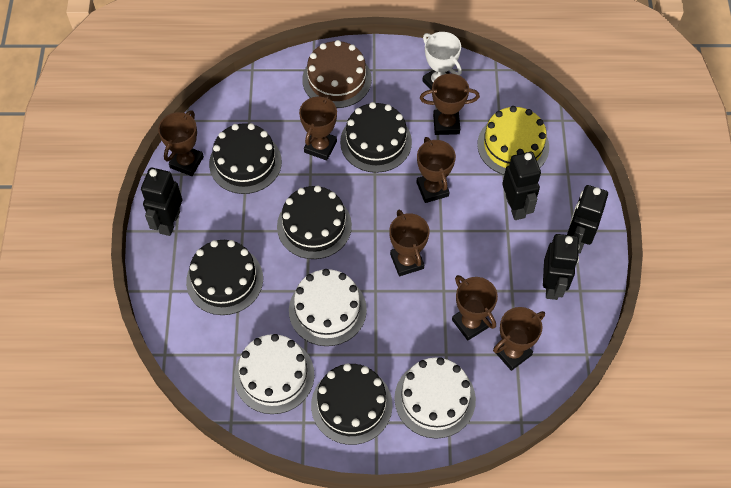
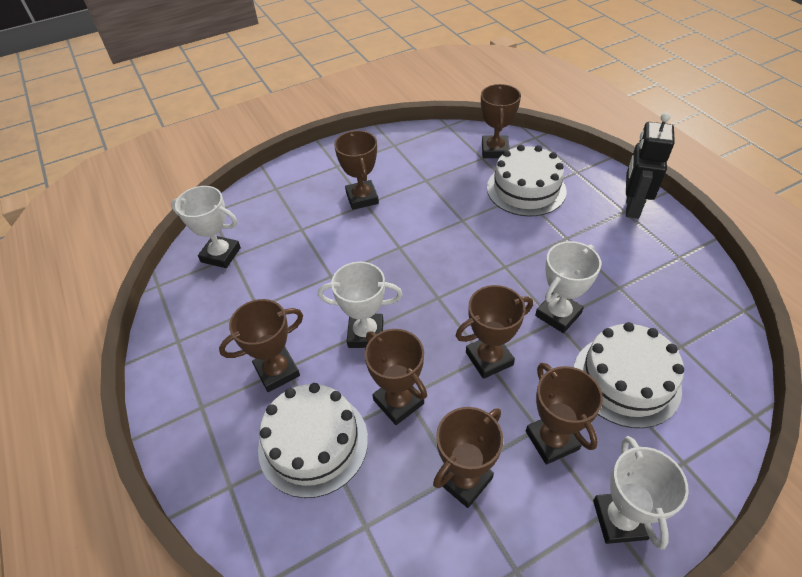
black cake: [186,240,263,315] [209,123,282,194] [277,185,352,259] [311,363,392,445] [340,102,412,173] = 5 -> none = 0
black robot: [141,168,182,236] [502,152,541,220] [543,234,579,300] [567,185,608,254] = 4 -> [626,113,675,219] = 1
brown cake: [302,40,372,108] = 1 -> none = 0
white trophy: [422,32,462,90] = 1 -> [171,186,241,268] [318,262,402,348] [535,241,601,333] [593,436,689,549] = 4
yellow cake: [477,106,549,175] = 1 -> none = 0

